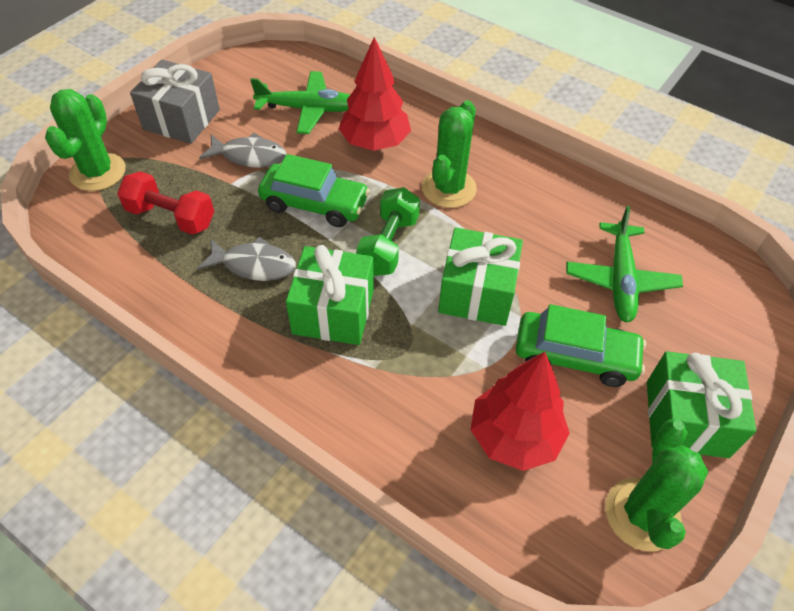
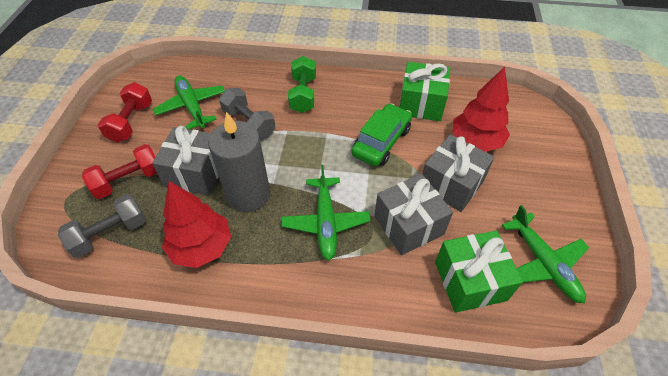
green cactus: [45,89,126,191] [422,100,477,208] [605,419,709,552] = 3 -> none = 0
green car: [258,154,370,227] [515,304,646,387] = 2 -> [351,103,412,166] = 1
green gift: [286,245,374,345] [438,227,523,326] [647,351,756,458] = 3 -> [400,62,450,121] [435,231,523,313] = 2
green plane: [250,71,350,134] [566,206,683,323] = 2 -> [153,76,225,129] [281,165,371,260] [502,205,589,303] = 3
grey candle: none = 0 -> [208,112,270,212] = 1
grey dumbbell: none = 0 -> [58,194,146,258] [219,88,276,139] = 2
grey fish: [197,237,296,281] [199,133,286,168] = 2 -> none = 0
grey gift: [130,60,220,144] = 1 -> [152,126,219,195] [374,174,453,256] [422,134,495,212] = 3
red dumbbell: [117,171,214,235] = 1 -> [82,144,157,199] [98,82,152,143] = 2

